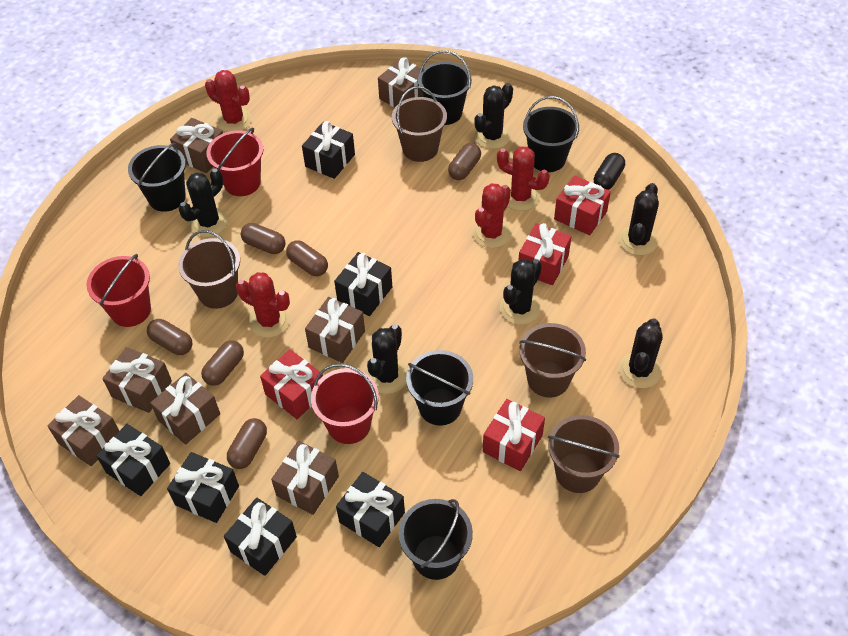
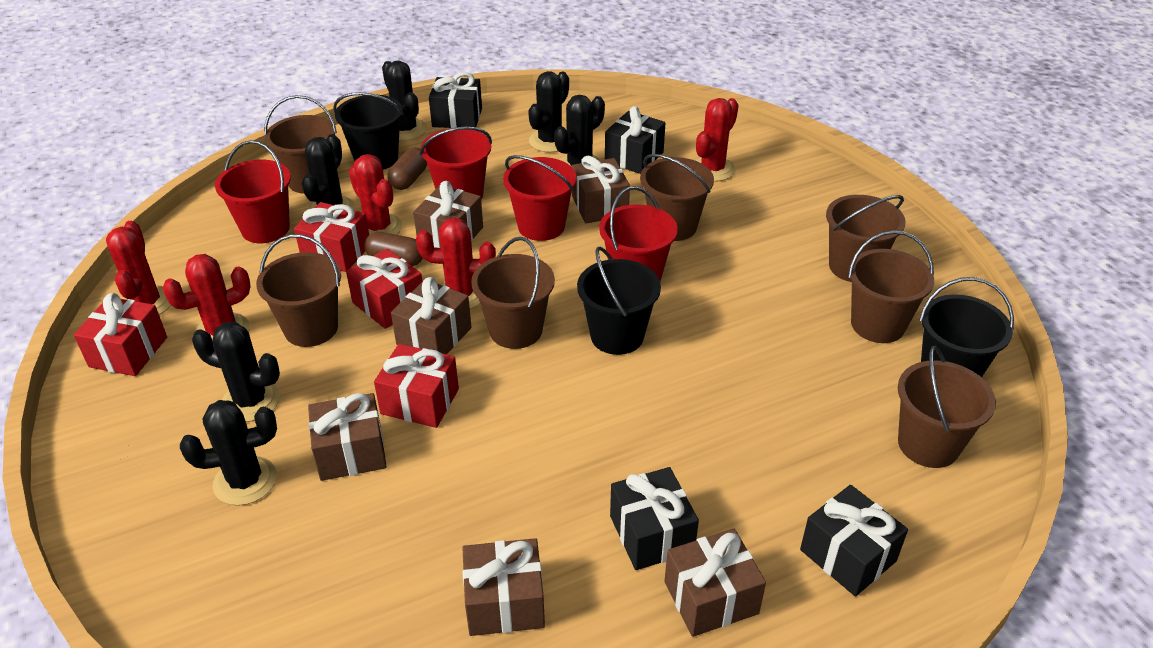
black bucket: [128,143,186,212] [398,499,473,580] [406,350,473,425] [418,50,472,125] [523,96,579,172] = 5 -> [333,92,404,170] [577,247,661,355] [919,277,1014,377] = 3
black capsule: [594,153,625,190] = 1 -> none = 0
black gift: [96,424,170,496] [167,452,239,523] [224,498,297,576] [302,121,355,179] [334,252,392,316] [336,472,405,547] = 6 -> [429,72,482,128] [605,106,665,174] [610,467,699,570] [800,485,908,597] = 4
brown bucket: [178,230,240,309] [392,86,447,162] [519,323,586,398] [548,415,620,493] = 4 -> [256,234,341,347] [264,95,337,194] [471,237,555,349] [640,154,714,241] [826,195,905,282] [848,230,934,343] [898,346,996,468] = 7
brown capsule: [147,319,192,355] [201,340,244,386] [227,418,267,469] [241,223,286,254] [286,240,328,276] [448,143,481,180] = 6 -> [364,232,423,266] [387,148,427,190] = 2
brown gift: [47,395,119,466] [102,347,172,413] [150,373,220,445] [170,118,223,173] [271,441,339,515] [305,297,365,363] [378,57,423,108] = 7 -> [308,393,387,481] [391,277,471,354] [413,181,483,248] [462,538,545,636] [571,156,630,223] [664,529,766,637] = 6
red bucket: [86,254,151,327] [206,127,264,196] [311,363,379,444] = 3 -> [215,140,291,243] [420,126,492,199] [503,155,576,241] [599,186,678,281] = 4
red cactus: [205,70,252,132] [236,272,290,338] [472,183,511,248] [497,146,550,211] = 4 -> [106,221,171,315] [162,254,251,340] [349,154,402,235] [416,218,496,309] [695,98,739,181] = 5

